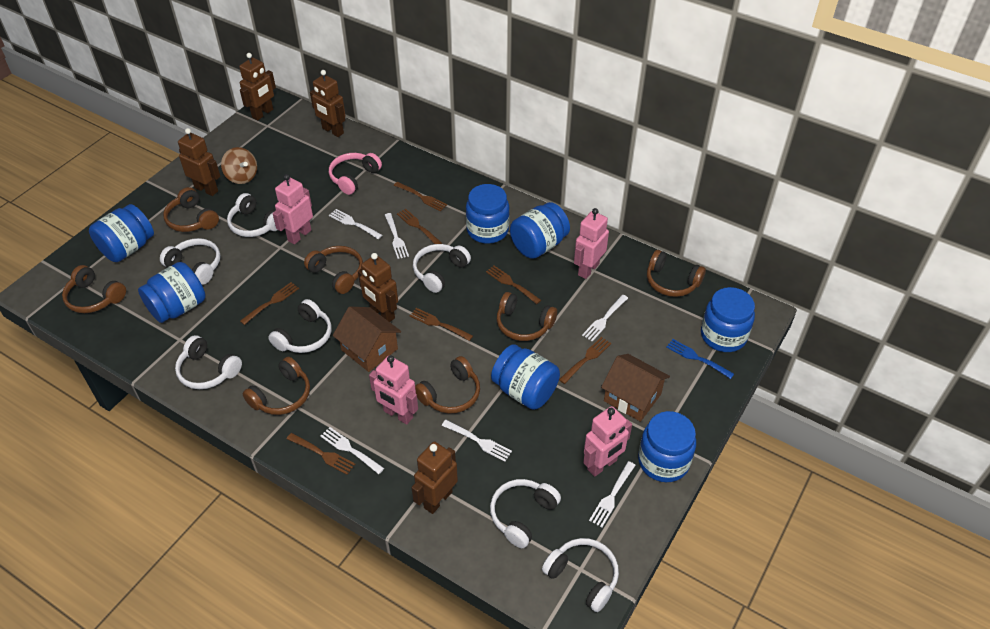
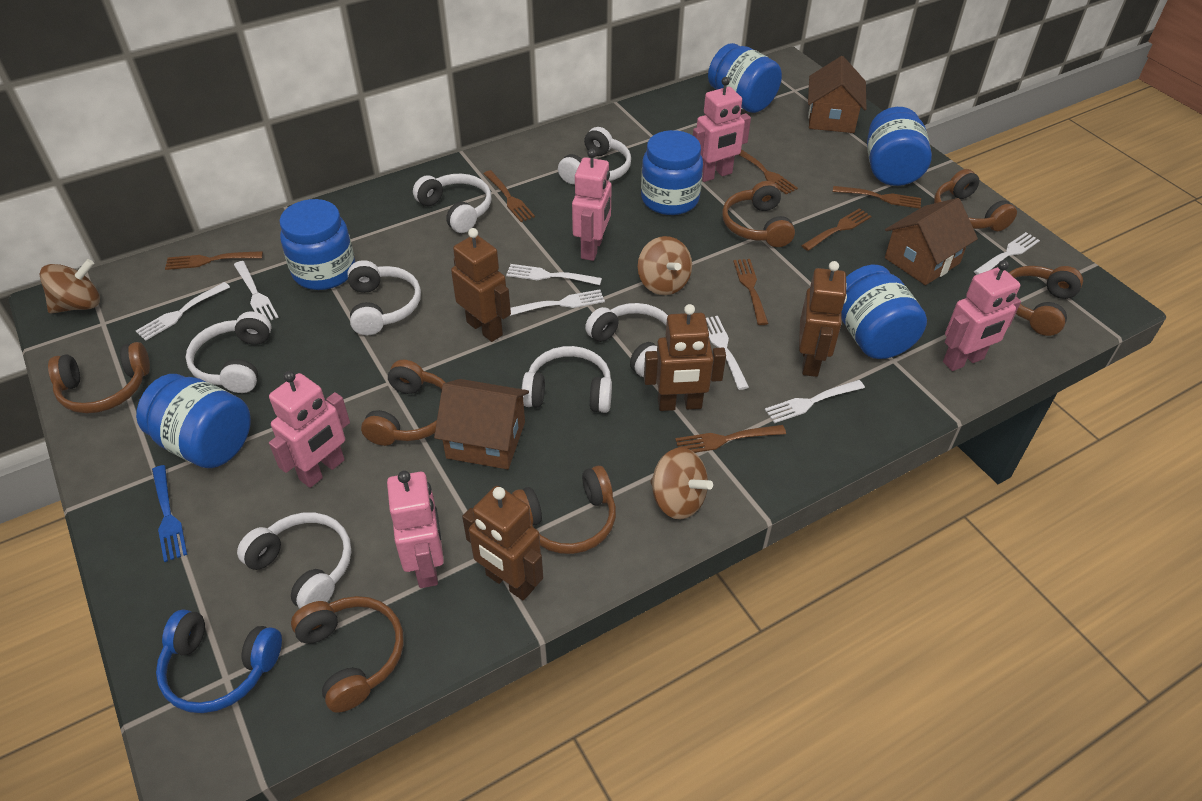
blue headphones: none = 0 -> [156,609,282,713] = 1
blue jar: [89,204,154,262] [138,262,206,323] [466,184,510,244] [491,344,560,410] [510,202,570,259] [638,411,696,482] [701,287,755,352] = 7 -> [136,374,251,468] [279,199,355,290] [641,130,703,215] [708,43,782,113] [841,265,927,359] [867,107,932,186] = 6
brown house: [333,307,401,372] [601,354,670,422] = 2 -> [434,379,529,469] [808,56,866,133] [885,198,978,285] = 3
brown robot: [178,128,220,196] [239,53,276,120] [310,70,346,137] [358,253,398,322] [411,441,458,514] = 5 -> [451,228,511,342] [462,486,543,600] [644,304,726,411] [799,261,847,377] = 4
brown spinning top: [221,147,257,184] = 1 -> [40,259,100,314] [638,236,692,295] [650,447,713,520] = 3
pink headphones: [329,153,382,195] = 1 -> none = 0
pink robot: [272,174,313,245] [369,355,418,425] [574,208,609,279] [583,406,632,477] = 4 -> [269,371,350,488] [387,471,444,588] [572,149,612,261] [693,77,751,182] [943,260,1021,371] = 5
white fork: [320,427,384,474] [329,209,382,239] [385,213,409,259] [442,420,512,462] [582,295,628,342] [589,461,636,527] = 6 -> [136,282,230,341] [234,261,279,320] [506,264,602,285] [510,289,605,316] [706,316,749,390] [765,380,865,423] [974,232,1040,275] = 7

